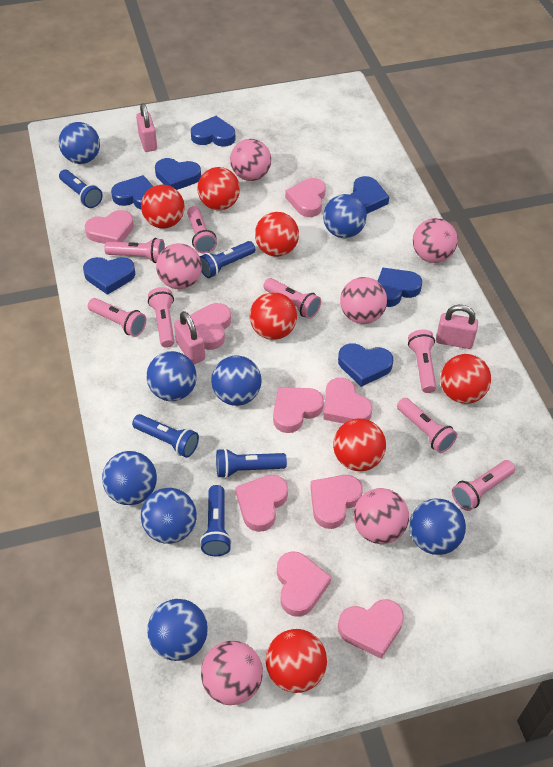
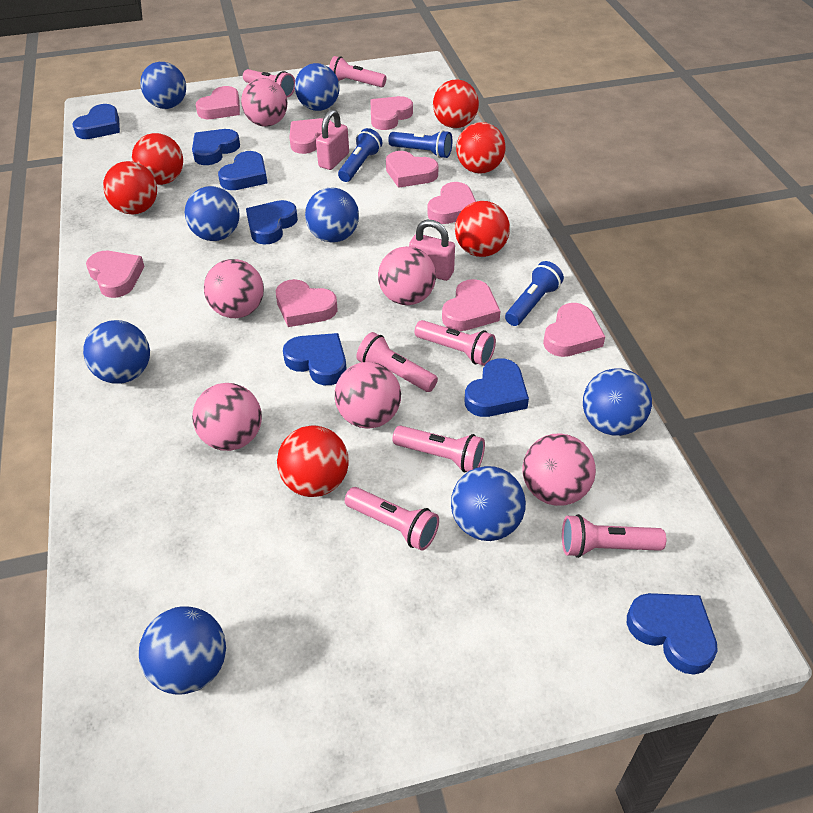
blue flashlight: [59,169,103,208] [132,414,199,458] [200,241,255,278] [200,485,232,556] [216,448,287,478] = 5 -> [338,128,382,182] [388,130,452,158] [505,261,564,326] = 3
pink flashlight: [88,298,146,337] [104,238,165,263] [148,287,175,348] [187,206,217,254] [263,278,321,319] [397,398,457,453] [408,329,436,393] [452,460,515,511] = 8 -> [243,69,295,97] [329,56,386,87] [345,487,439,551] [356,332,438,392] [392,426,485,473] [415,320,496,366] [562,514,666,558] = 7
pink padlock: [136,103,157,152] [174,311,205,364] [436,305,478,349] = 3 -> [316,109,349,170] [409,220,455,281] = 2
red ball: [141,184,185,228] [197,167,240,210] [250,292,297,340] [255,212,299,257] [266,629,327,693] [333,419,386,471] [440,354,491,404] = 7 -> [103,161,157,215] [132,133,183,185] [277,425,348,497] [433,79,479,128] [455,201,510,257] [456,122,505,174] = 6

